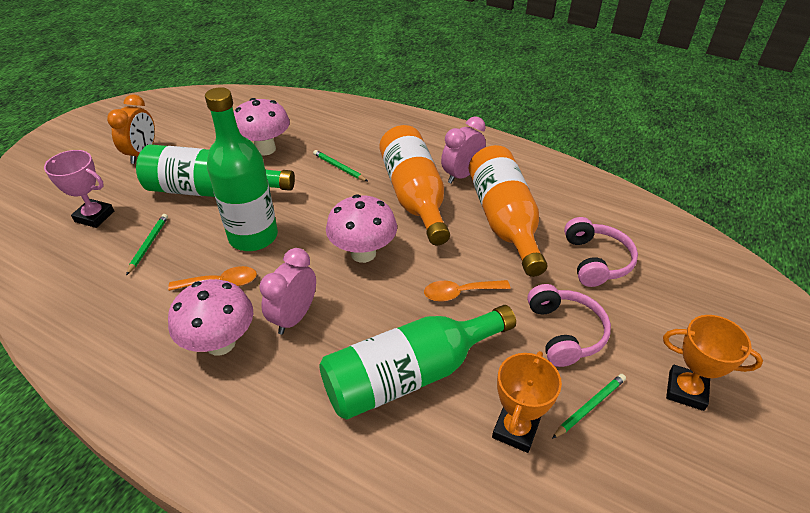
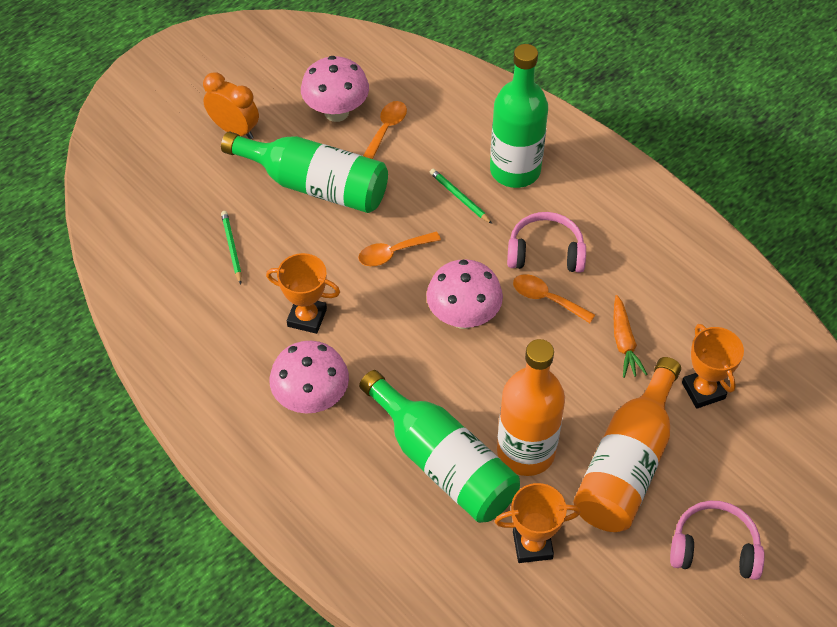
green pencil: [126,214,168,275] [313,150,368,181] [552,374,626,439] = 3 -> [221,211,242,284] [430,169,492,224] = 2
orange carrot: none = 0 -> [614,295,648,378] = 1
orange spoon: [168,266,257,291] [424,280,510,302] = 2 -> [358,231,441,266] [363,101,407,159] [513,274,595,323] = 3
orange trophy: [492,351,562,453] [663,315,763,411] = 2 -> [266,253,340,334] [495,483,580,563] [682,324,744,409] = 3
pink clock: [259,248,316,335] [441,116,486,184] = 2 -> none = 0
pink trophy: [44,150,114,228] = 1 -> none = 0

